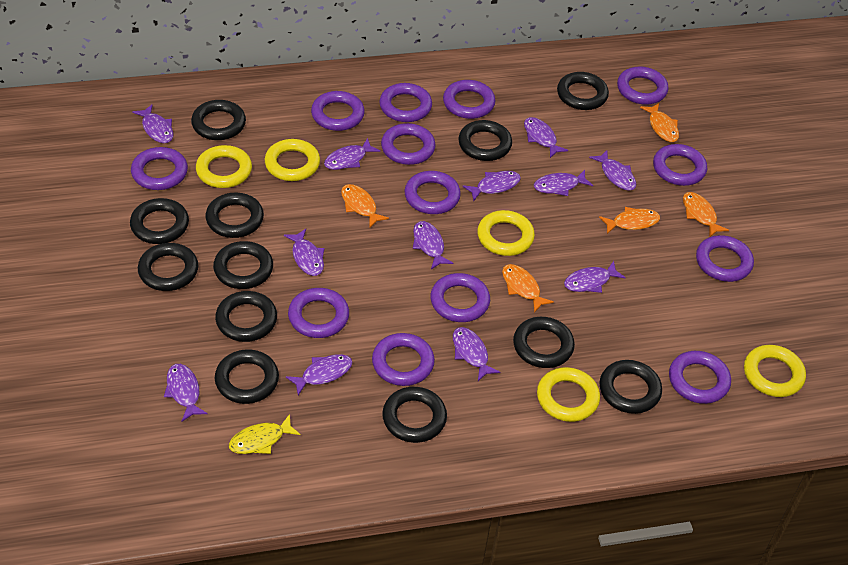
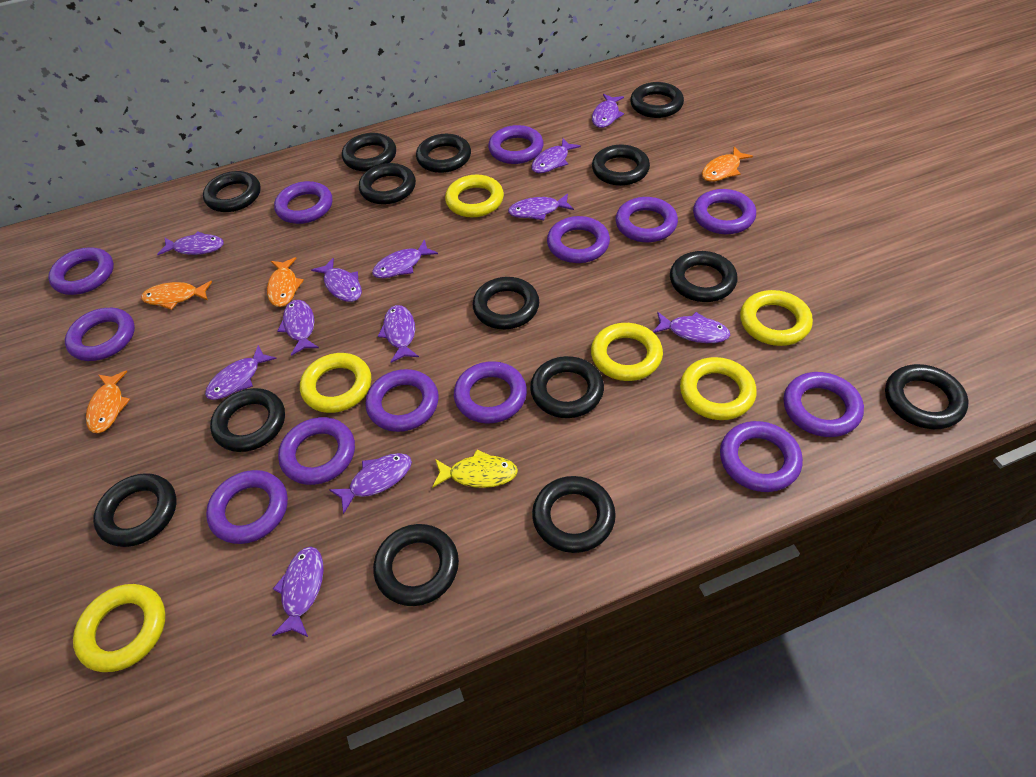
black ring: [130,198,189,244] [138,243,198,291] [191,100,246,140] [206,193,264,238] [213,241,273,289] [215,291,277,342] [215,349,279,404] [382,387,447,443] [458,120,512,161] [513,317,575,368] [557,72,609,110] [600,360,662,414] = 12 -> [93,473,176,547] [203,171,261,212] [210,388,285,452] [342,133,396,172] [359,163,416,204] [373,524,459,606] [416,134,471,173] [473,277,539,329] [530,356,604,418] [532,476,616,553] [592,145,650,186] [630,82,684,118] [670,251,737,302] [885,364,968,429] = 14
orange fish: [341,184,389,228] [502,264,554,313] [599,207,660,234] [640,103,679,142] [683,192,729,237] = 5 -> [86,371,130,433] [141,281,212,310] [267,257,304,307] [702,147,753,182] = 4
yellow ring: [196,145,252,188] [265,139,320,181] [477,210,535,256] [537,367,600,422] [744,345,806,397] = 5 -> [73,584,166,672] [300,353,371,413] [445,175,504,217] [591,323,663,381] [680,357,757,420] [740,290,813,346] = 6

